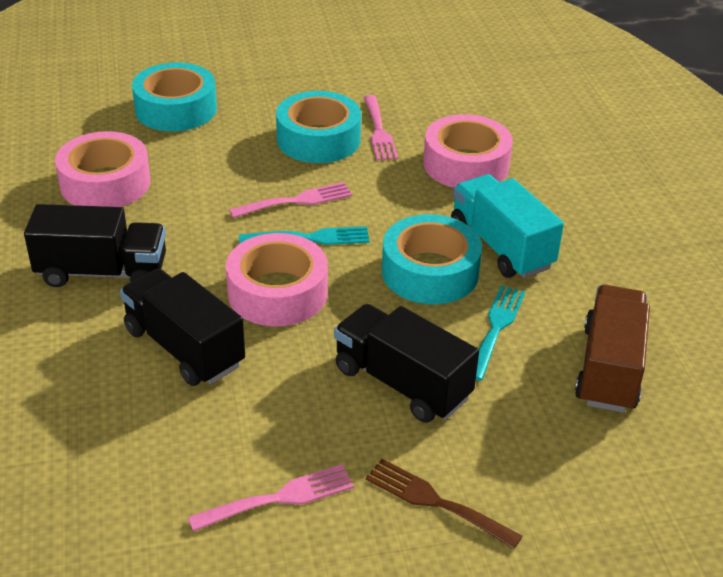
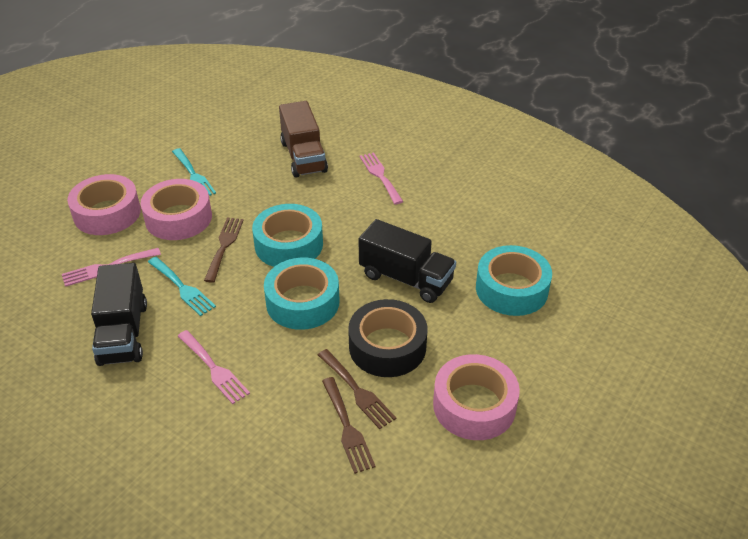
black tape: none = 0 -> [348,299,427,377] = 1
black truck: [24,204,166,287] [120,269,245,386] [334,304,479,423] = 3 -> [91,263,147,366] [358,219,456,303] = 2
brown fork: [366,459,523,549] = 1 -> [204,218,244,283] [318,349,396,429] [322,377,376,474] = 3
turquoise truck: [451,174,564,278] = 1 -> none = 0

